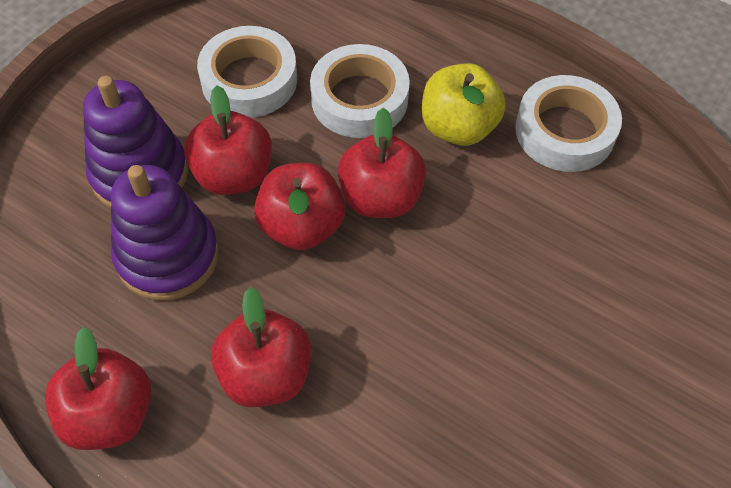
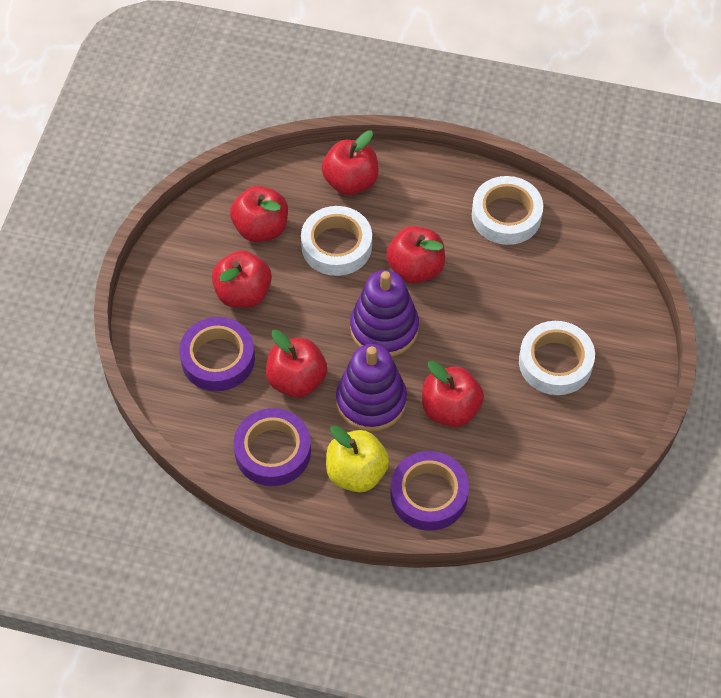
purple tape: none = 0 -> [179,317,255,391] [234,408,311,486] [391,451,469,531] = 3
red apple: [45,327,151,450] [184,85,272,195] [211,287,311,407] [254,163,345,250] [338,108,426,218] = 5 -> [212,250,272,308] [230,186,288,242] [266,330,327,398] [321,130,378,195] [386,226,445,283] [422,361,484,427] = 6

